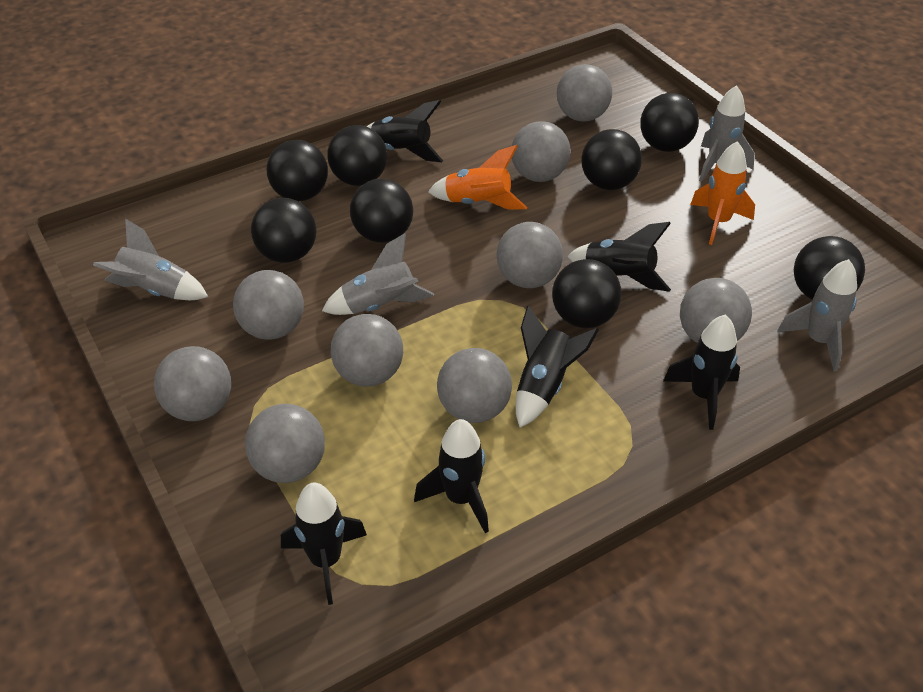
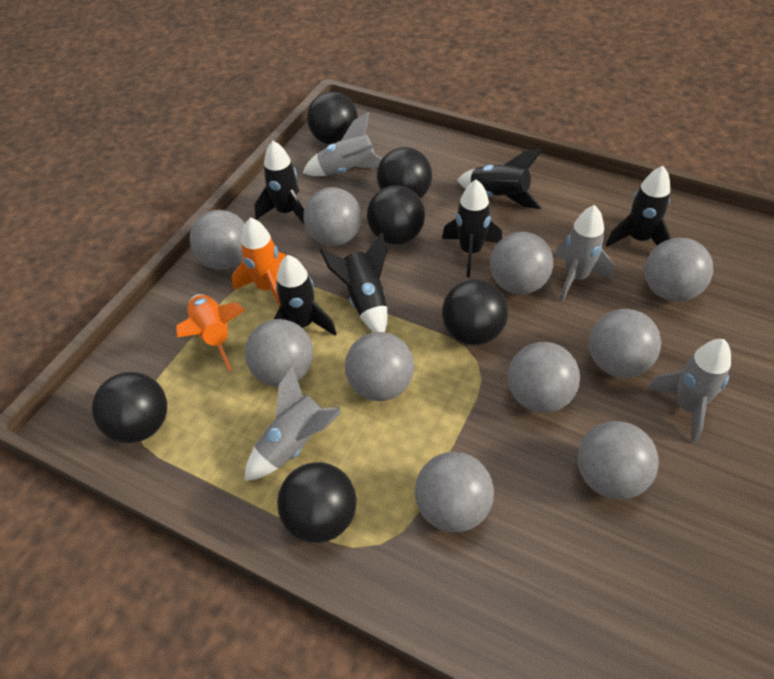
black ball: [251,198,317,263] [267,140,328,201] [327,125,387,186] [350,179,413,243] [552,259,621,328] [581,129,642,190] [640,93,699,152] [794,236,865,300] = 8 -> [92,372,167,443] [277,462,357,543] [307,92,358,145] [367,185,425,245] [377,147,432,199] [442,279,508,345] = 6
grey ball: [154,346,231,421] [233,270,304,340] [245,404,325,483] [331,314,403,387] [437,348,512,423] [496,222,563,288] [512,121,571,182] [557,64,612,121] [680,278,752,343] = 9 -> [190,210,245,270] [245,319,313,387] [304,187,362,246] [345,332,414,401] [415,452,494,533] [490,232,553,294] [508,342,580,413] [578,421,659,500] [589,309,661,378] [645,238,713,302] = 10

